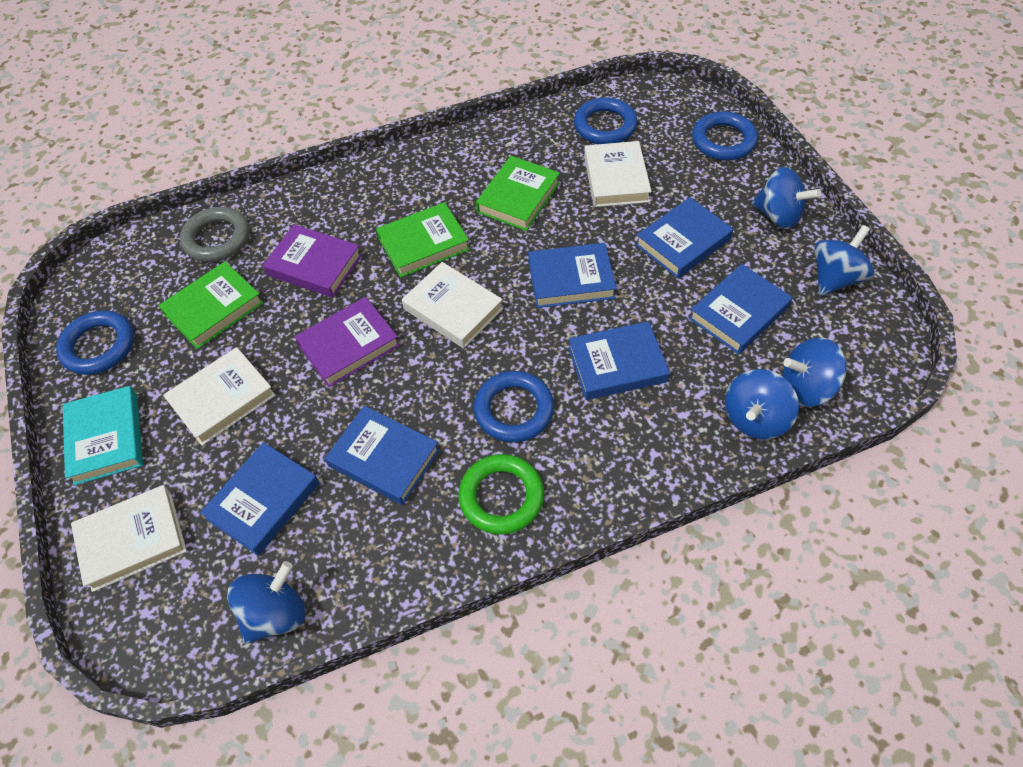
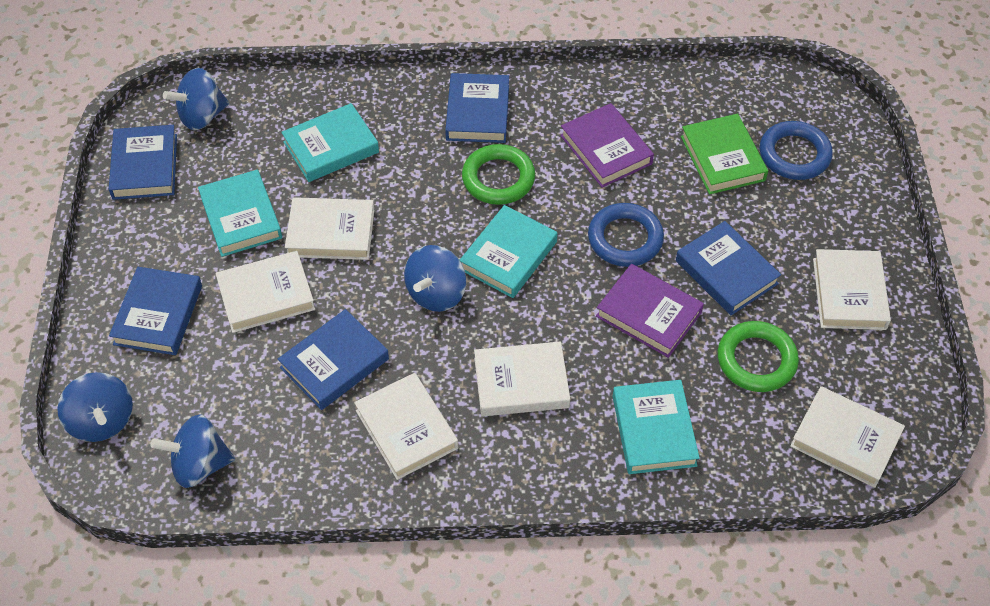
blue book: [200,442,319,556] [325,406,440,505] [528,243,617,308] [568,321,670,400] [635,197,733,278] [689,264,792,354] = 6 -> [109,125,177,200] [109,267,202,355] [278,309,389,410] [445,73,509,143] [676,221,781,315] = 5
blue ring: [56,310,134,375] [474,371,554,443] [574,97,638,144] [692,111,758,160] = 4 -> [588,203,664,267] [760,121,833,180] = 2
blue spinning top: [227,561,305,644] [725,369,799,439] [752,167,821,229] [782,338,847,407] [814,225,875,296] = 5 -> [57,372,133,442] [151,414,235,488] [163,68,229,130] [404,245,466,312] = 4
green book: [159,261,263,349] [376,202,470,278] [476,156,560,231] = 3 -> [681,114,768,194] = 1
green ring: [458,454,544,535] = 1 -> [462,144,535,205] [718,321,799,392] = 2
grey ring: [180,207,250,262] = 1 -> none = 0
turquoise book: [63,386,143,485] = 1 -> [198,170,282,257] [281,103,379,182] [460,205,557,298] [613,380,700,474] = 4
white book: [71,485,187,592] [163,347,275,446] [402,262,503,348] [584,141,652,207] = 4 -> [216,251,315,333] [285,197,374,260] [354,373,458,480] [474,342,570,416] [790,386,905,488] [813,249,891,330] = 6

